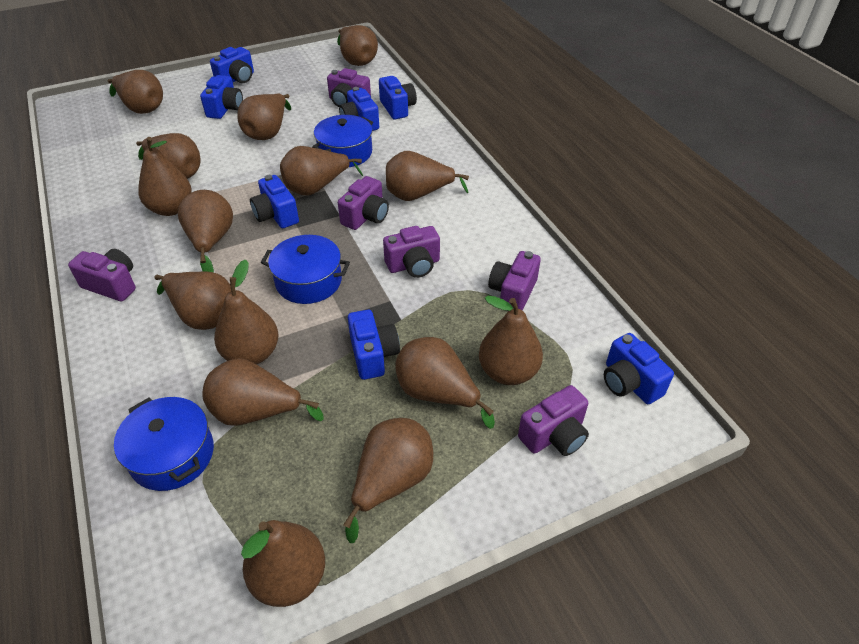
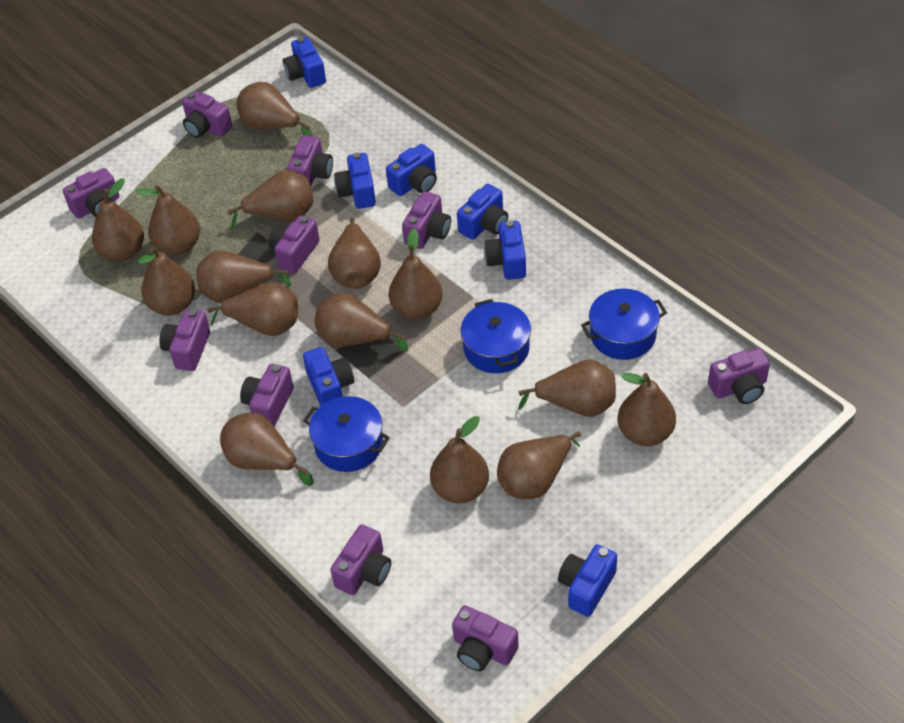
purple camera: [68,249,136,301] [327,68,371,107] [338,176,389,230] [383,226,440,278] [488,251,541,311] [518,385,589,456] = 6 -> [63,168,120,219] [159,309,210,371] [182,91,232,138] [240,364,293,427] [268,215,320,274] [287,135,333,186] [330,525,391,595] [402,191,451,249] [452,605,519,671] [708,348,770,404] = 10

